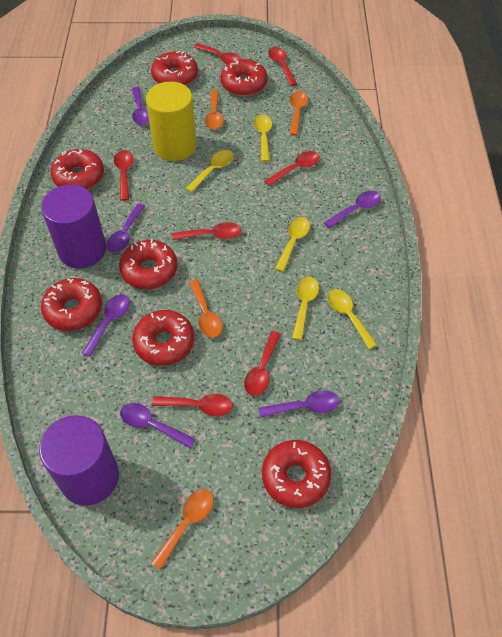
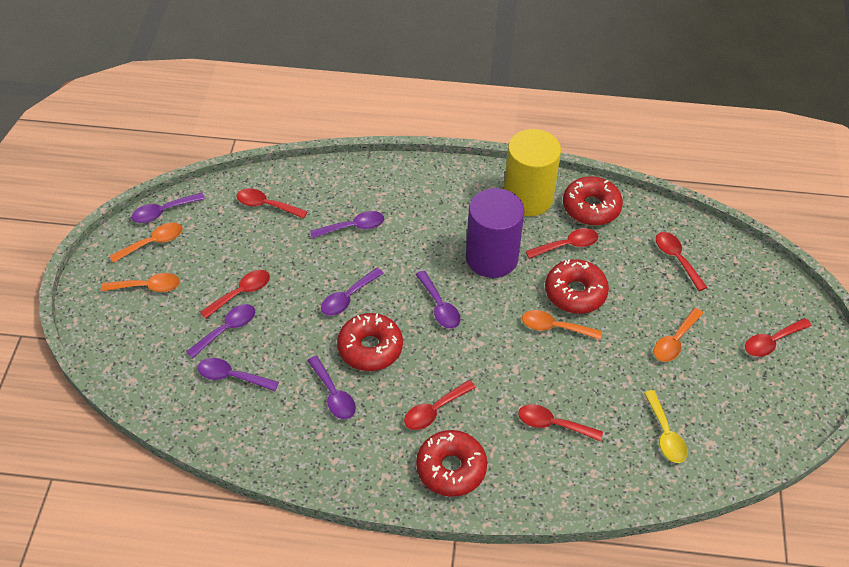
purple cylinder: [39,415,119,506] [41,185,106,269] = 2 -> [466,188,525,278] = 1
purple spoon: [82,294,130,357] [107,203,145,253] [120,403,196,448] [132,87,149,125] [258,390,339,418] [324,191,381,229] = 6 -> [132,192,205,223] [186,304,255,358] [198,358,279,391] [307,356,356,419] [310,211,384,239] [321,268,384,316] [416,271,461,329] = 7
red donut: [41,278,102,331] [51,149,104,189] [119,239,177,289] [132,310,194,366] [151,51,198,86] [220,59,268,96] [262,440,331,508] = 7 -> [337,313,403,371] [416,430,487,497] [545,259,609,314] [563,176,623,226] = 4
yellow spoon: [186,150,234,193] [253,115,272,162] [275,217,310,272] [292,277,319,340] [328,289,377,349] = 5 -> [644,390,687,463] = 1

